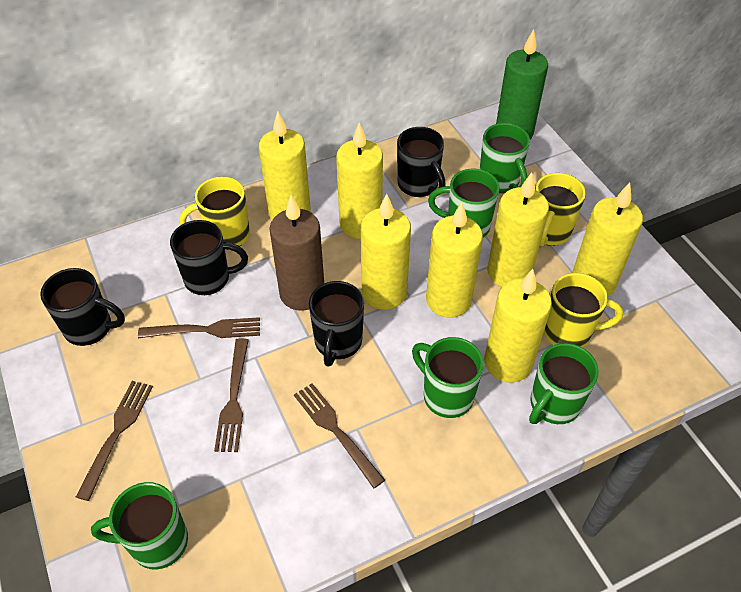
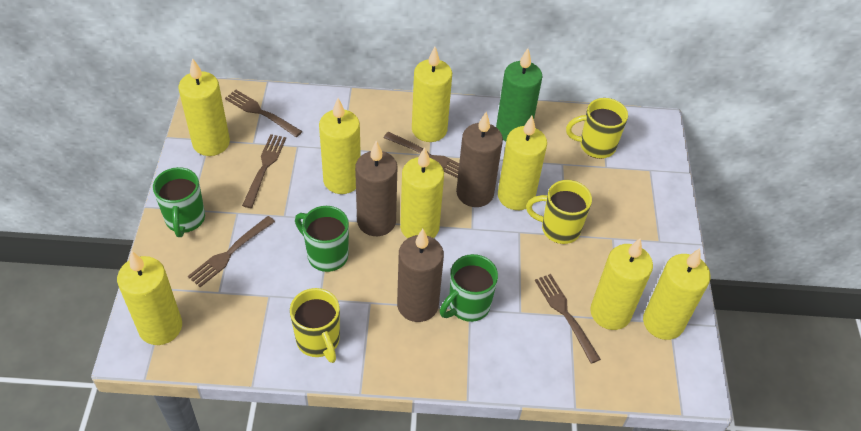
black mug: [40,268,125,346] [170,220,248,295] [309,281,364,367] [397,127,446,197] = 4 -> none = 0
brown candle: [269,195,324,311] = 1 -> [355,141,397,236] [397,229,444,322] [456,112,503,207] = 3
brown fork: [76,381,153,501] [138,317,260,338] [214,338,249,452] [294,383,385,489] = 4 -> [188,216,275,287] [225,90,302,137] [242,134,286,208] [383,132,459,178] [535,274,601,364] = 5
green mug: [91,482,188,569] [412,337,484,418] [428,168,499,237] [480,123,530,193] [529,343,599,424] = 5 -> [153,167,205,237] [295,206,349,272] [440,254,498,322] = 3
yellow candle: [259,111,311,220] [336,123,383,239] [361,194,411,310] [426,202,483,318] [484,269,552,383] [487,172,549,287] [572,183,643,296] = 7 -> [117,251,182,345] [179,58,230,156] [319,98,361,194] [400,147,444,239] [412,47,452,142] [498,116,547,210] [590,238,653,330] [643,248,711,340] = 8

